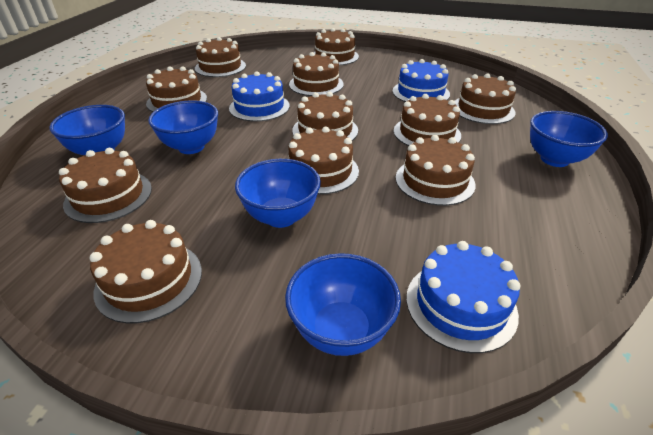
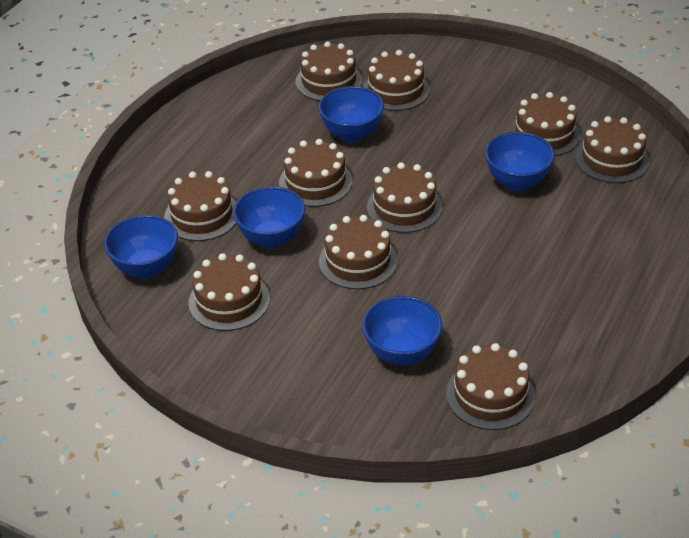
blue cake: [229,71,290,122] [393,59,450,102] [406,241,520,353] = 3 -> none = 0
brown cake: [59,148,152,223] [90,220,202,323] [146,66,207,112] [195,37,246,77] [289,52,344,96] [289,127,359,194] [292,92,358,141] [313,28,359,65] [394,94,461,146] [396,135,475,206] [455,73,516,124] = 11 -> [164,171,236,241] [188,253,270,331] [279,139,352,207] [295,41,362,101] [319,215,398,289] [363,50,430,111] [367,162,442,233] [446,343,535,430] [509,92,581,156] [575,116,649,183] = 10

